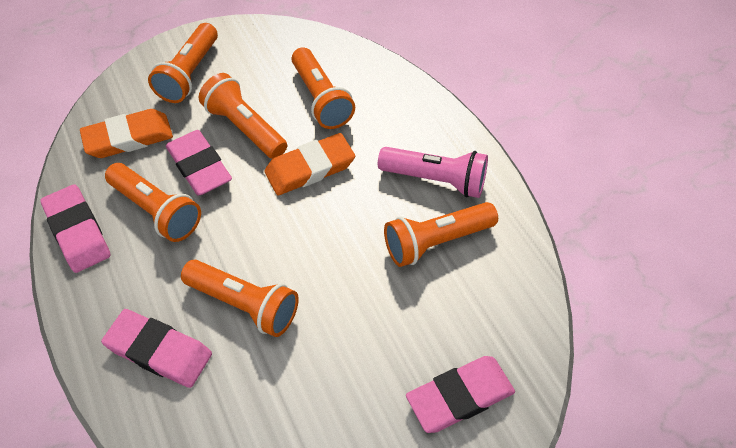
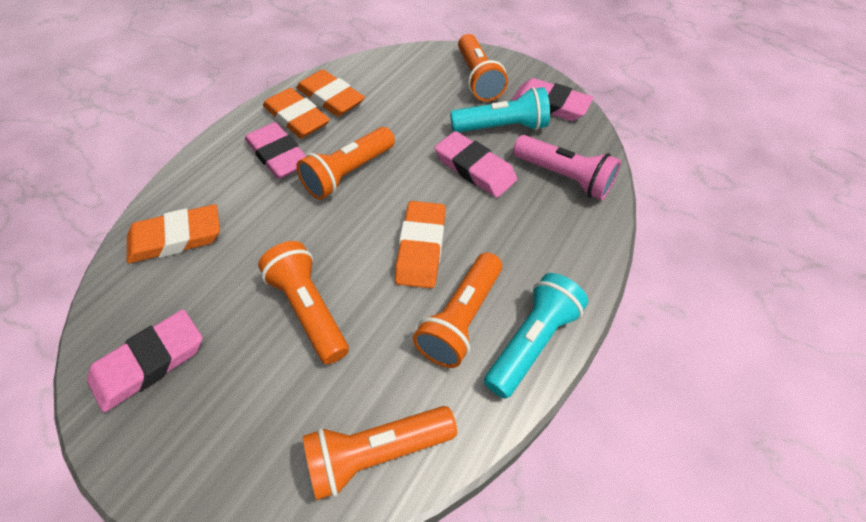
orange eraser: [80,109,173,158] [264,133,355,195] = 2 -> [127,204,220,263] [263,88,330,138] [296,69,365,117] [395,201,446,289] = 4
orange flashlight: [105,163,201,242] [148,23,218,103] [181,260,299,337] [199,73,287,159] [291,47,355,129] [384,202,498,267] = 6 -> [258,241,349,364] [296,127,395,200] [303,406,457,500] [413,252,502,368] [458,34,508,101] = 5
turquoise flashlight: none = 0 -> [450,87,550,132] [484,273,588,399] = 2

